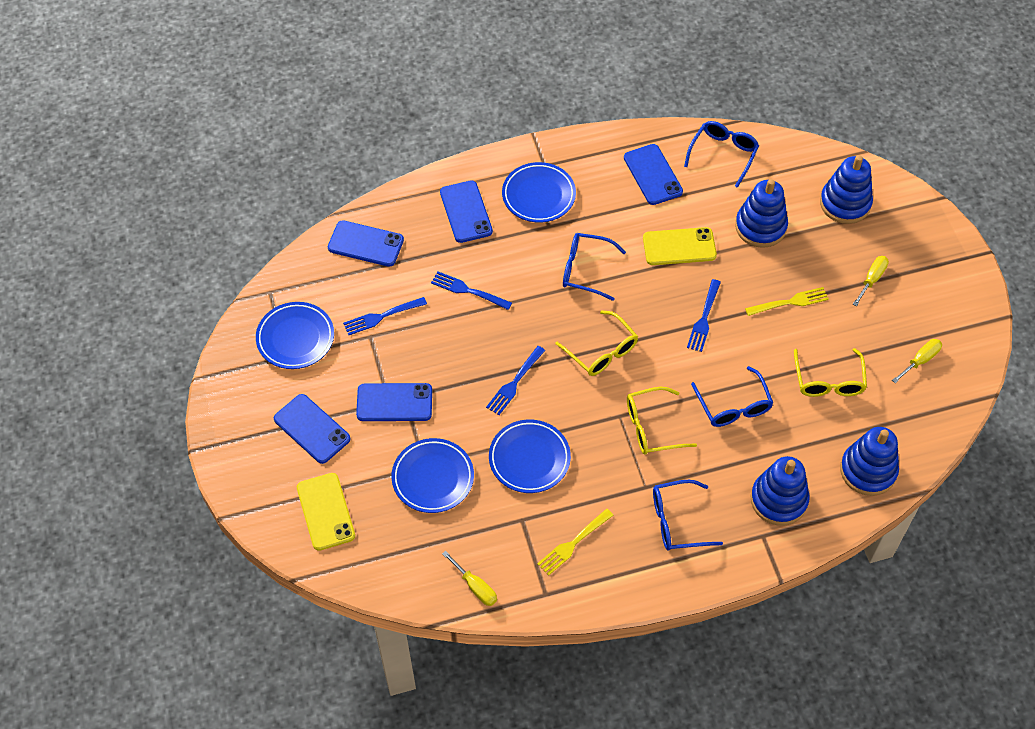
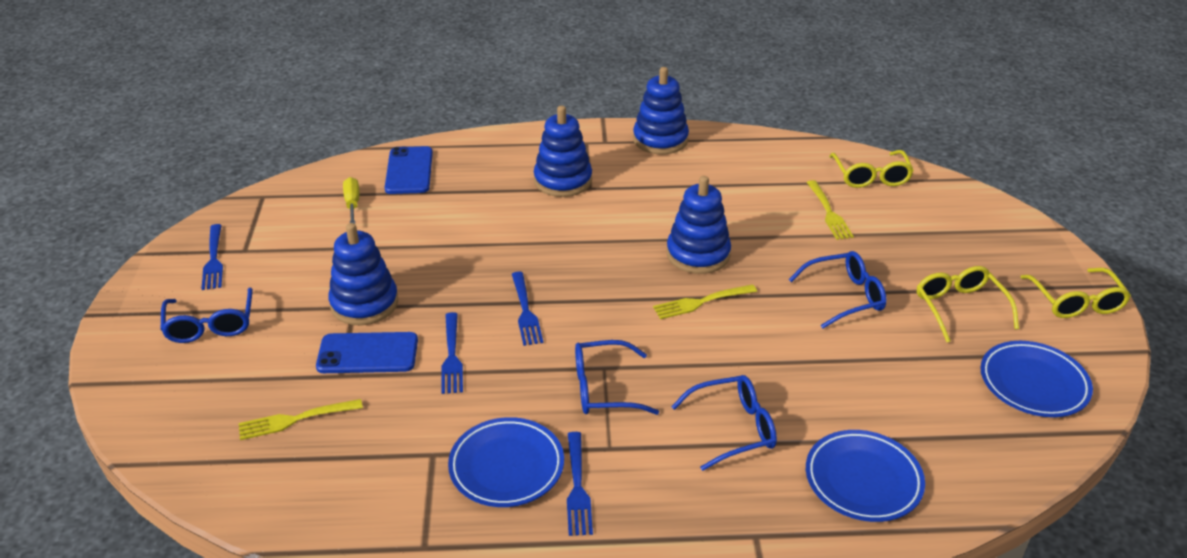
blue phone: [274,394,350,464] [328,220,404,267] [356,383,432,421] [440,180,493,243] [624,144,683,205] = 5 -> [316,332,418,373] [385,146,433,194] = 2
blue plate: [256,302,334,369] [391,438,474,513] [489,420,571,493] [502,162,576,223] = 4 -> [448,417,564,507] [806,430,925,522] [980,341,1093,417] = 3
yellow fork: [537,509,613,576] [745,287,829,316] = 2 -> [239,399,363,440] [653,284,757,319] [806,180,854,240] = 3
yellow phone: [297,473,355,551] [643,227,717,265] = 2 -> none = 0
yellow screwdriver: [442,551,497,606] [853,256,889,306] [892,339,942,383] = 3 -> [343,177,359,224] = 1

